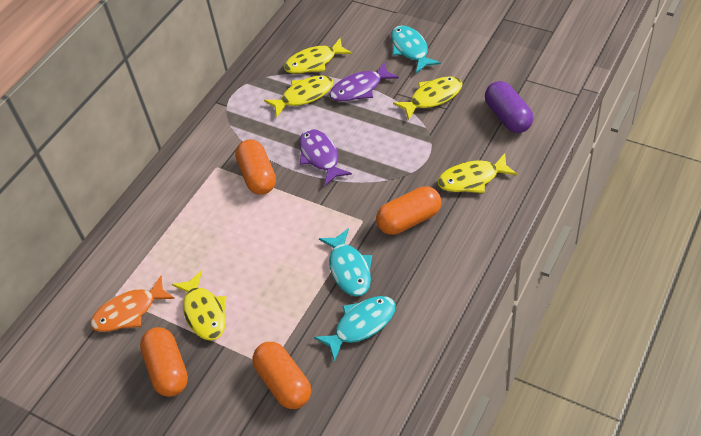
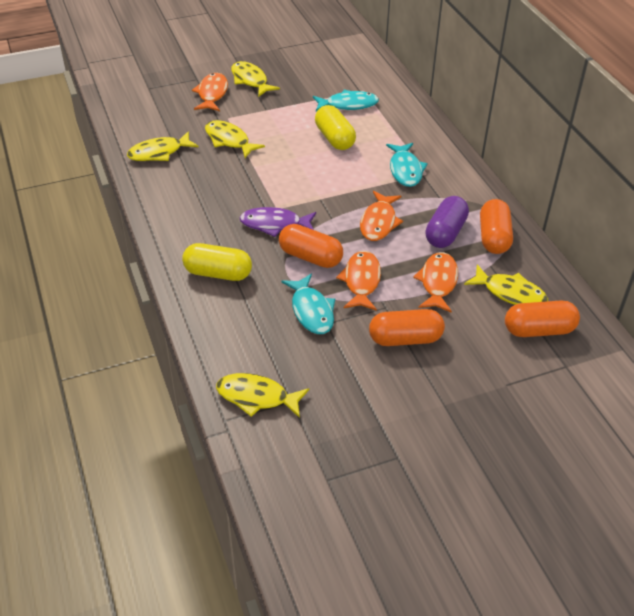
orange fish: [90,276,175,332] = 1 -> [192,73,228,111] [336,251,381,311] [360,191,403,241] [413,252,458,313] = 4
purple fish: [299,129,352,186] [329,62,399,102] = 2 -> [239,207,316,237] = 1
yellow capsule: none = 0 -> [182,243,252,281] [315,105,356,150] = 2

